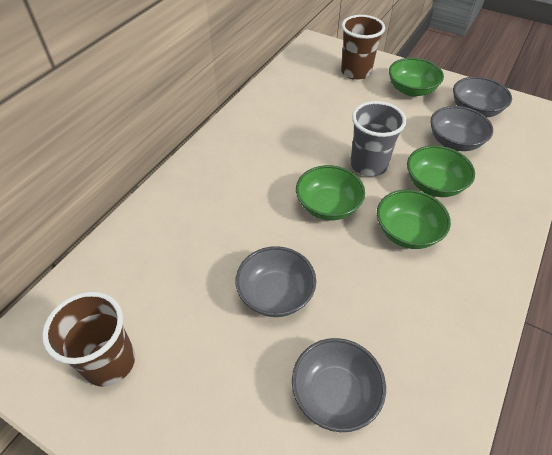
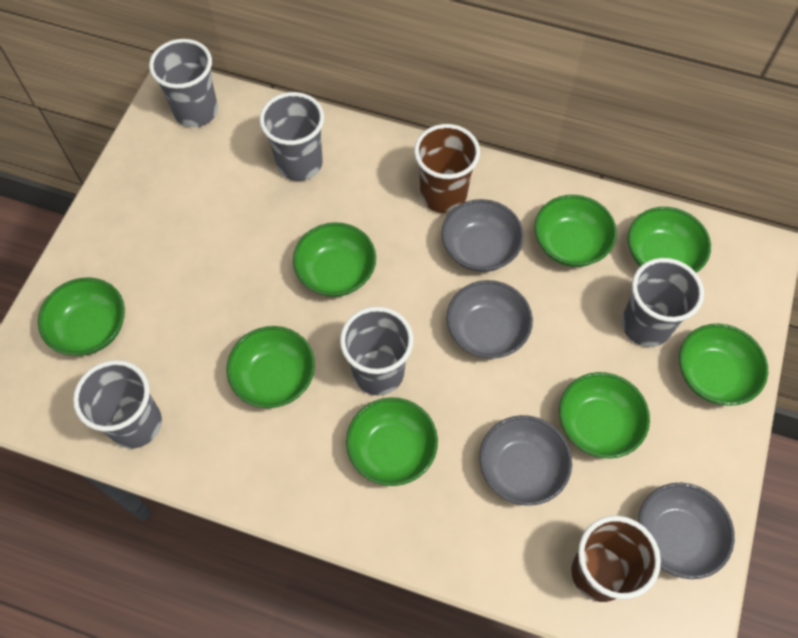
green bowl: [296,165,365,220] [377,190,451,249] [389,58,444,96] [407,145,475,197] = 4 -> [38,277,125,356] [227,326,315,408] [293,222,376,297] [346,397,438,486] [534,195,617,267] [559,372,650,459] [628,207,711,273] [679,324,768,406] = 8
grey cup: [350,101,407,177] = 1 -> [73,360,162,449] [149,39,218,127] [259,92,324,181] [340,306,414,395] [622,258,704,347] = 5

